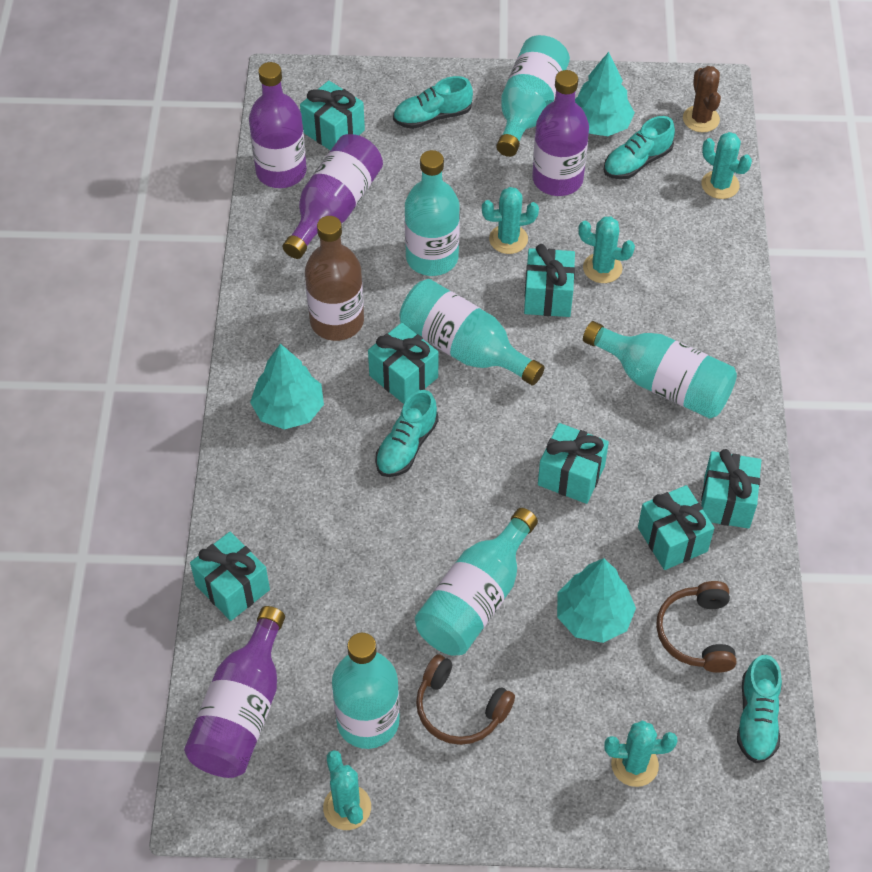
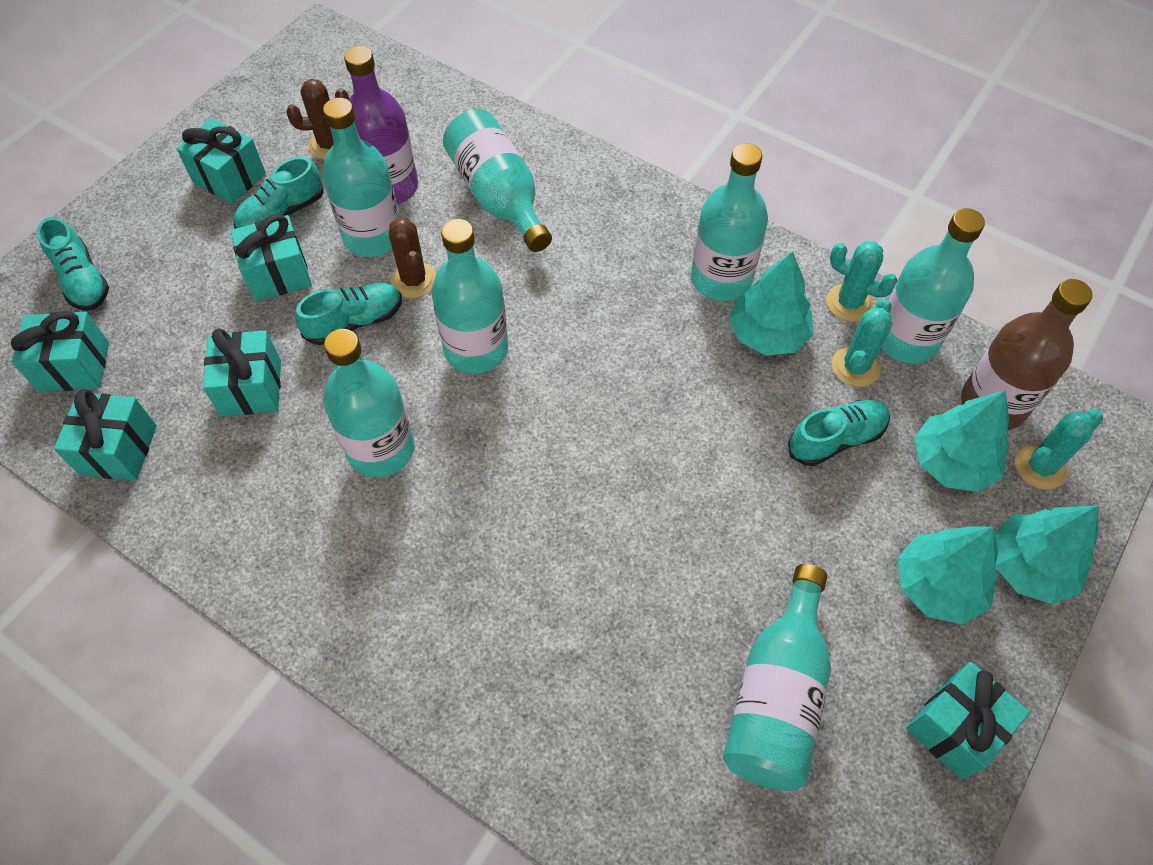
brown cactus: [683,66,721,132] = 1 -> [286,79,349,160] [389,218,436,298] = 2
brown headphones: [416,654,515,745] [656,581,736,673] = 2 -> none = 0
purple bottle: [184,606,285,778] [249,62,307,188] [283,134,383,259] [532,70,589,196] = 4 -> [344,46,418,204] = 1
turquoise bottle: [332,633,400,749] [400,279,545,386] [405,150,460,276] [415,508,538,656] [496,35,570,157] [583,321,737,419] = 6 -> [322,98,400,257] [323,329,415,477] [431,219,508,374] [443,109,552,252] [691,143,768,301] [723,564,831,791] [881,208,985,364] = 7
turquoise cactus: [323,750,371,830] [482,187,539,254] [578,217,635,283] [604,720,677,787] [701,132,752,199] = 5 -> [826,241,897,321] [832,299,892,387] [1015,409,1103,490] = 3
turquoise gift: [190,532,270,621] [300,81,365,151] [368,323,438,404] [524,244,575,317] [538,423,609,504] [638,485,714,570] [701,449,761,529] = 7 -> [11,311,109,392] [54,389,157,481] [176,118,266,204] [203,328,281,416] [230,214,312,302] [906,662,1030,779] = 6
turquoise tree: [250,344,324,429] [557,558,636,643] [575,52,635,136] = 3 -> [729,251,813,356] [897,526,998,624] [914,390,1009,492] [995,506,1098,604] = 4

